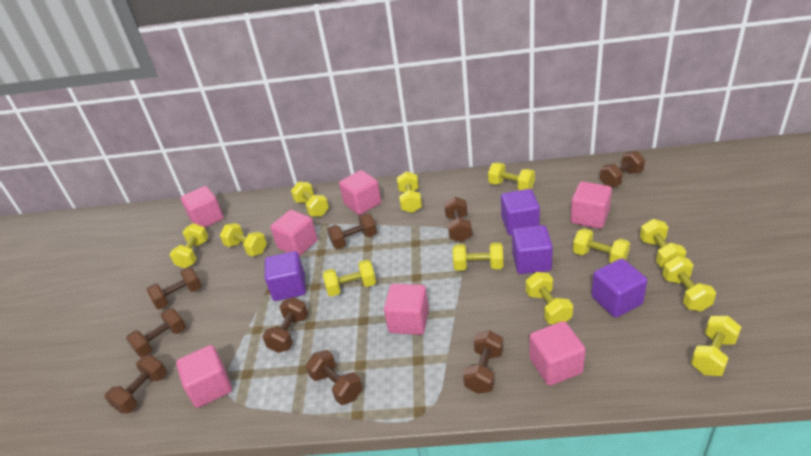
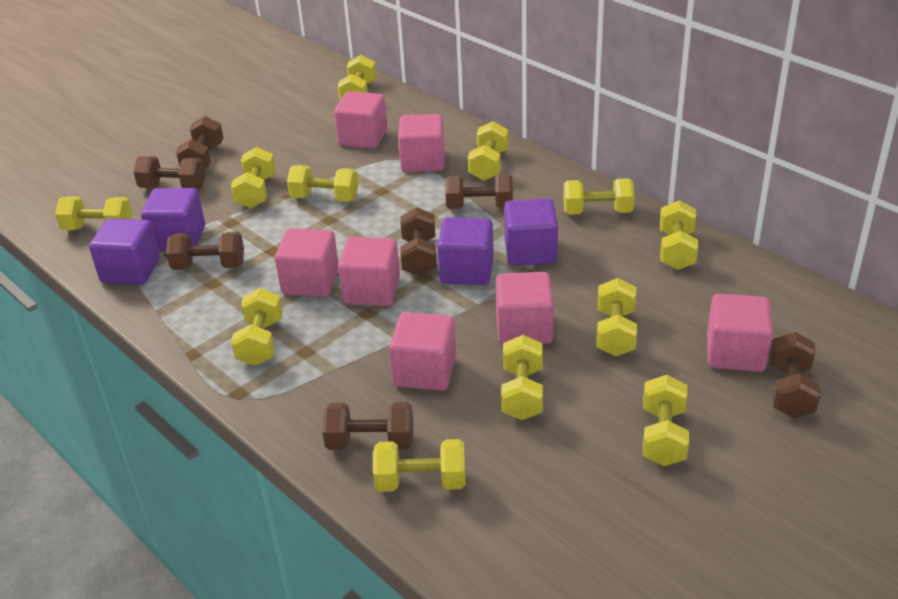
brown dumbbell: [105,355,167,414] [126,308,186,357] [147,267,202,309] [262,297,308,353] [306,350,363,405] [327,213,377,249] [444,197,472,242] [463,330,504,394] [600,151,645,187] = 9 -> [133,156,205,190] [166,232,244,270] [176,116,224,169] [322,402,413,450] [400,207,437,276] [445,174,513,209] [770,332,821,418] = 7

